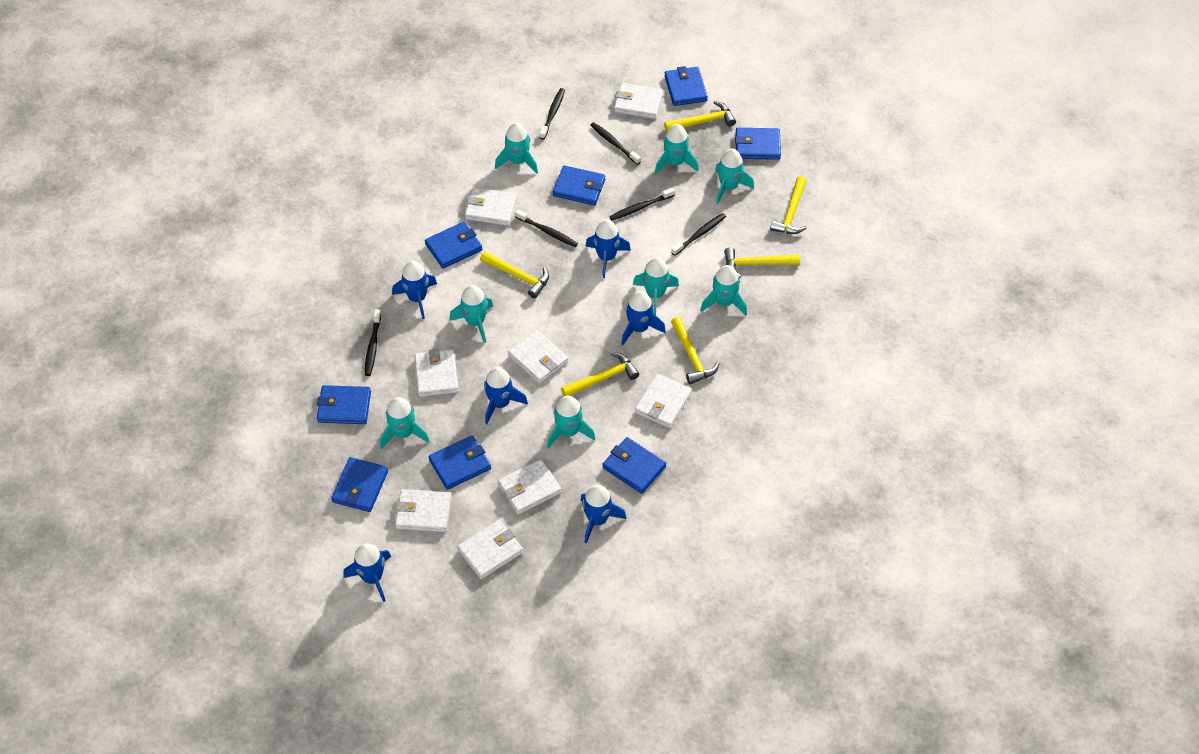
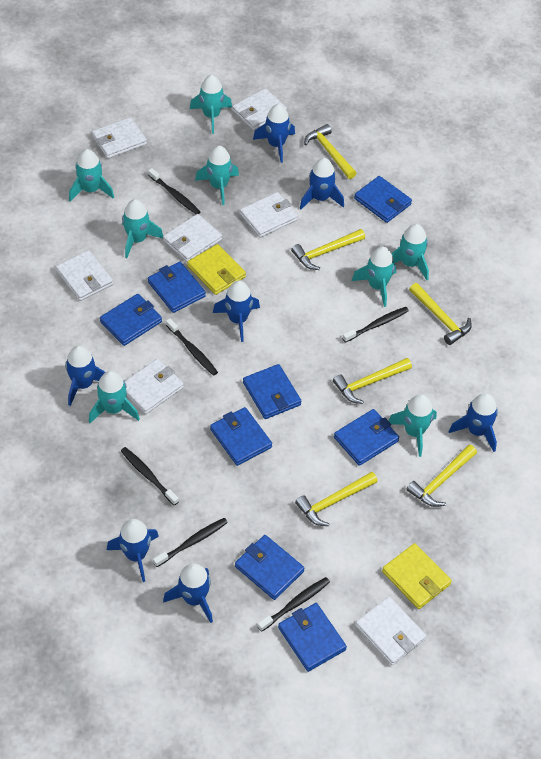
blue rocket: [343,543,391,602] [392,261,437,319] [484,367,528,424] [581,485,626,544] [586,219,631,278] [621,291,666,345] = 6 -> [65,346,105,406] [107,519,159,582] [163,563,213,623] [213,281,260,342] [253,104,295,163] [300,158,344,209] [448,393,498,452] = 7
white wallet: [395,489,452,532] [414,349,459,397] [457,520,523,579] [465,187,517,226] [498,459,562,515] [508,330,568,384] [614,83,663,119] [635,374,692,428] = 8 -> [56,250,113,301] [92,117,147,159] [125,359,184,414] [163,214,222,262] [232,88,287,130] [240,192,298,238] [355,596,426,665] = 7
yellow wallet: none = 0 -> [187,244,246,295] [382,543,452,609] = 2

